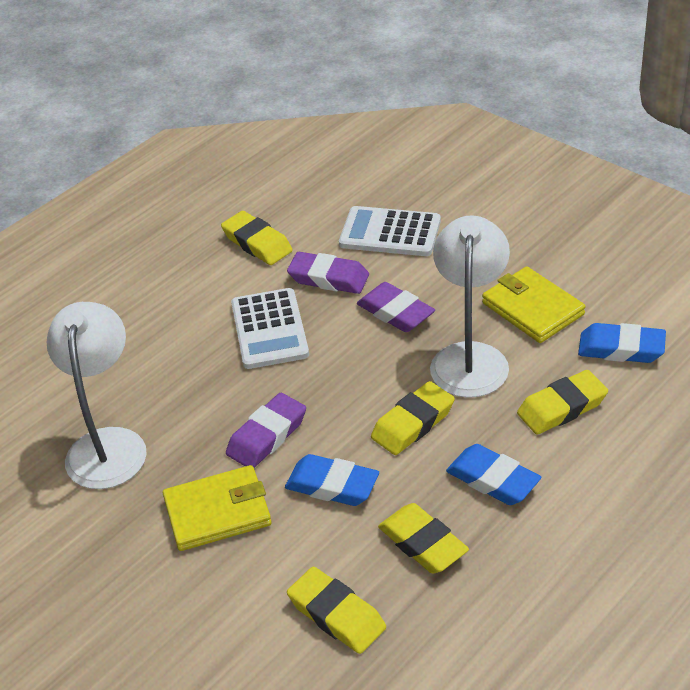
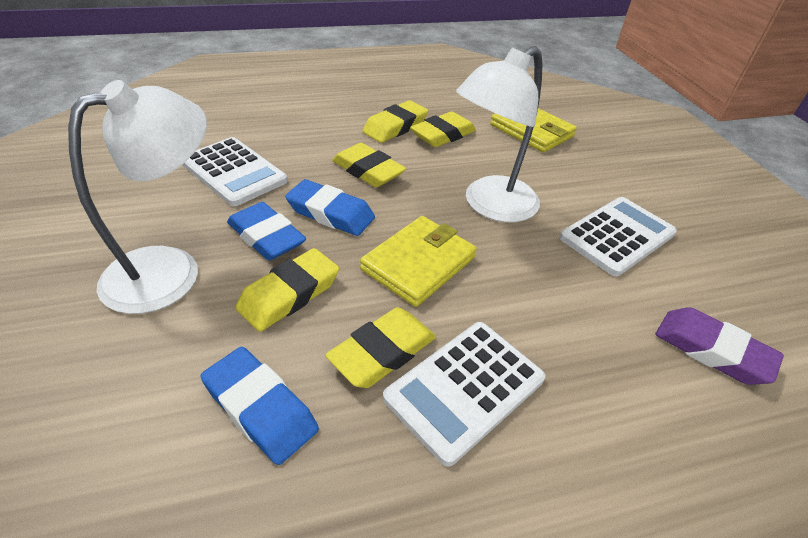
purple eraser: [226,393,306,468] [287,252,369,294] [357,282,435,332] = 3 -> [655,307,784,385] = 1
white calculator: [231,288,309,369] [339,206,441,256] = 2 -> [182,137,288,206] [383,322,545,467] [559,197,677,276] = 3

